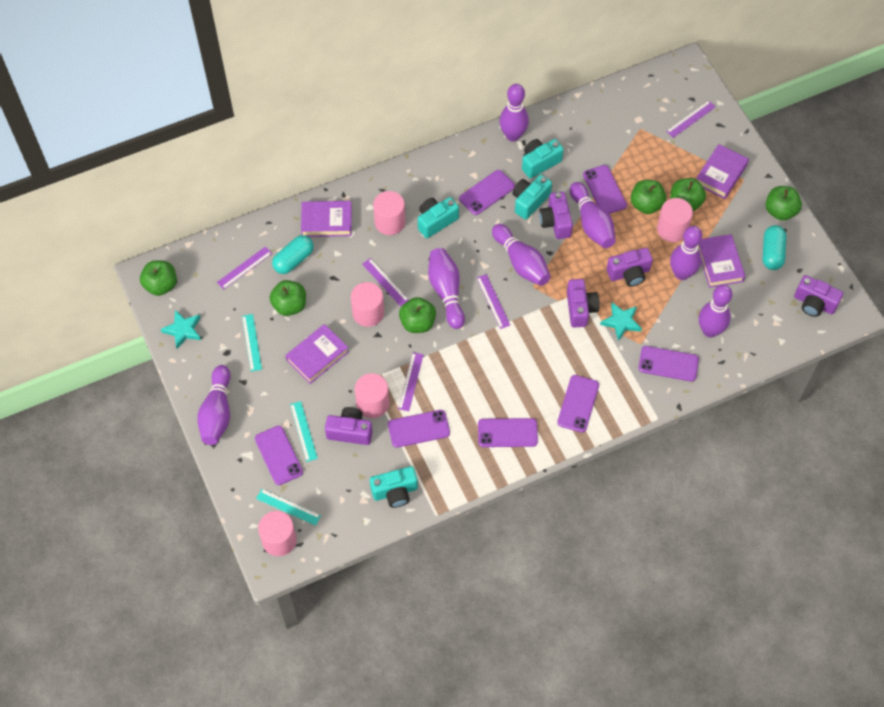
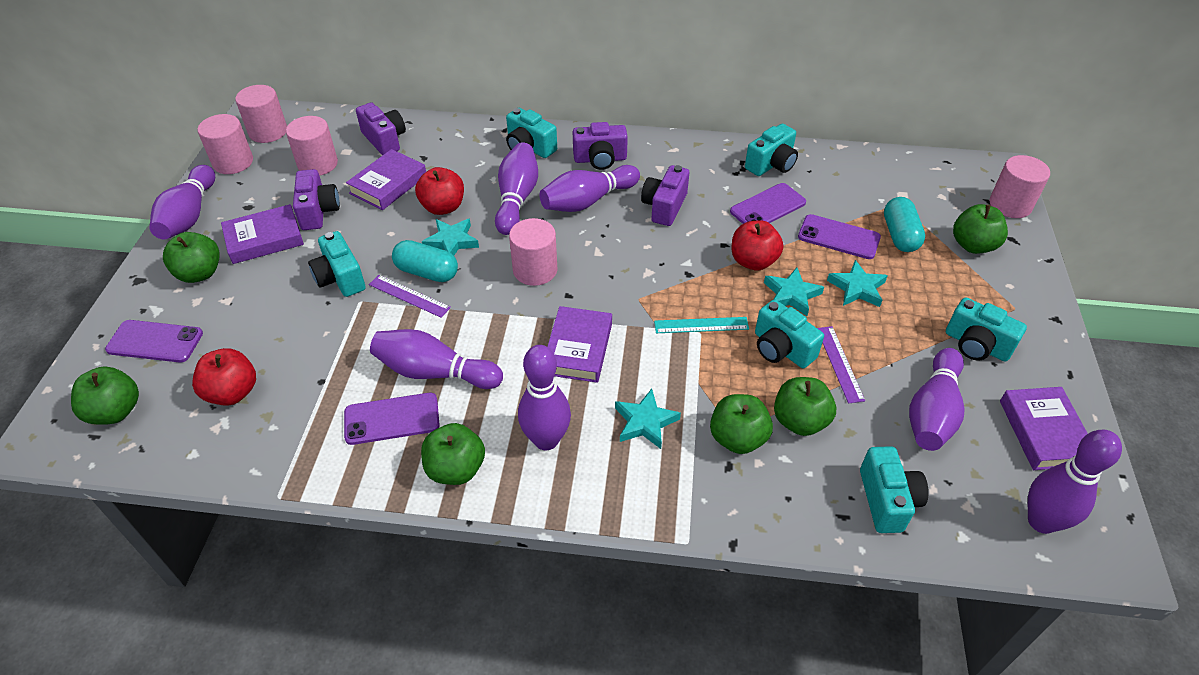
purple camera: [325,407,372,445] [539,192,573,239] [567,279,600,327] [607,248,653,287] [794,275,843,317] = 5 -> [293,169,340,230] [356,102,406,155] [573,122,628,170] [641,165,689,226] = 4
purple phone: [255,426,303,485] [388,410,450,448] [459,170,515,215] [478,418,538,447] [557,375,599,433] [583,165,627,214] [638,346,699,382] = 7 -> [105,320,203,363] [344,393,440,445] [730,183,806,224] [798,214,881,259] = 4
purple ruler: [217,246,272,289] [362,258,409,306] [398,352,424,411] [477,274,510,329] [666,100,716,138] = 5 -> [369,275,451,318] [817,326,865,403] = 2
red apple: none = 0 -> [192,348,256,406] [415,167,464,215] [731,220,783,271] = 3
turquoise camera: [370,466,418,508] [418,197,459,238] [512,175,552,220] [522,139,564,179] = 4 -> [308,231,366,297] [506,108,557,158] [745,124,798,176] [755,299,824,368] [860,446,929,533] [946,297,1027,362] = 6
turquoise ruler: [242,314,262,372] [256,489,321,526] [290,401,318,462] = 3 -> [654,317,749,333] = 1
turquoise star: [161,310,201,349] [600,302,642,341] = 2 -> [422,219,479,256] [615,389,681,449] [764,268,824,316] [827,260,888,307] = 4

